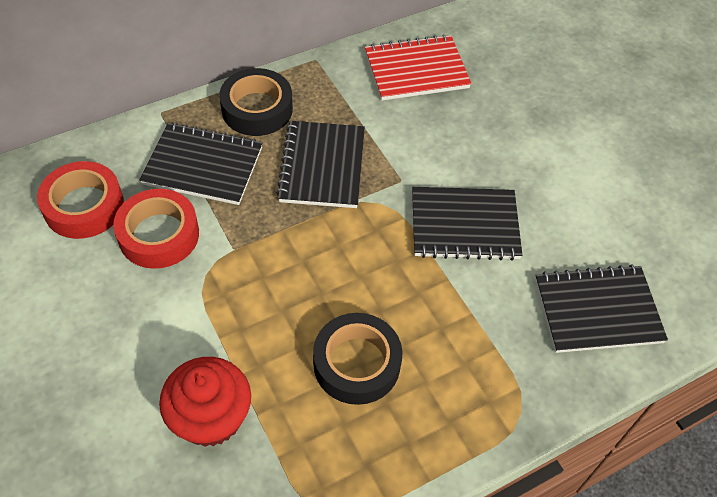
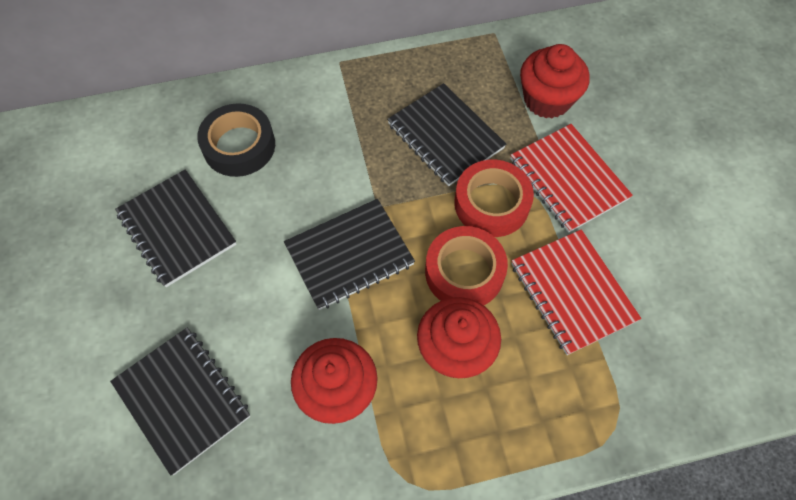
black tape: [219,68,293,136] [313,313,402,405] = 2 -> [197,103,275,177] = 1
red cupcake: [159,357,251,447] = 1 -> [291,338,378,424] [417,297,501,378] [520,44,590,118] = 3
red notebook: [365,34,472,101] = 1 -> [510,124,633,233] [512,229,642,355] = 2

